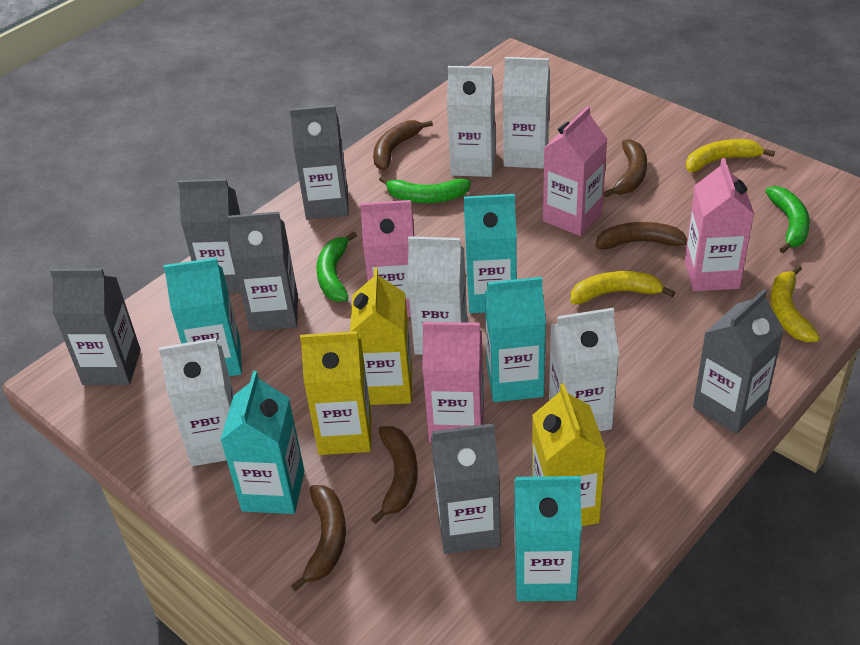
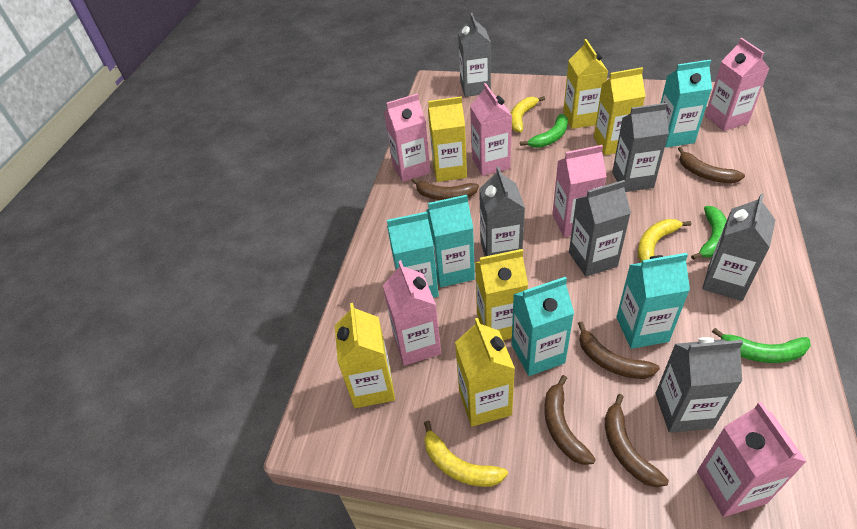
pink carton: [360,200,415,317] [422,322,484,443] [543,106,607,236] [685,158,754,291] = 4 -> [383,260,441,366] [384,94,431,182] [470,83,512,176] [552,145,607,237] [697,402,807,517] [705,38,769,131] = 6
white carton: [159,338,234,466] [407,236,467,355] [447,66,496,177] [503,57,550,169] [549,308,619,431] = 5 -> none = 0
yellow carton: [300,331,371,455] [350,268,412,405] [532,383,606,526] = 3 -> [335,303,395,408] [428,96,467,182] [455,318,515,427] [475,249,528,340] [563,39,608,129] [594,67,645,155] = 6

